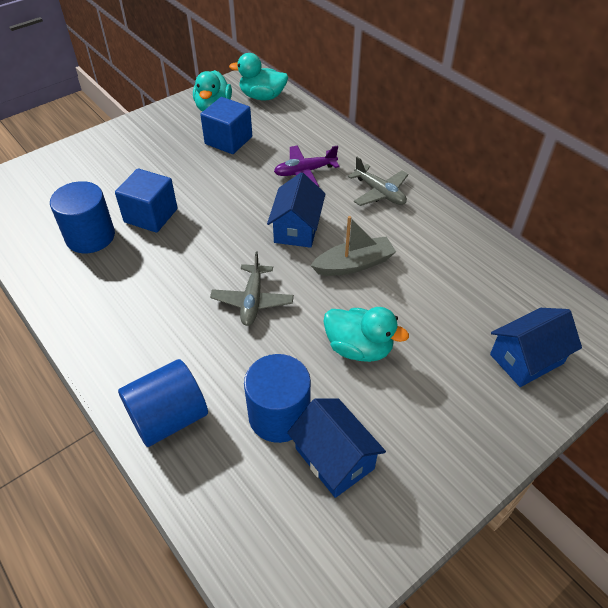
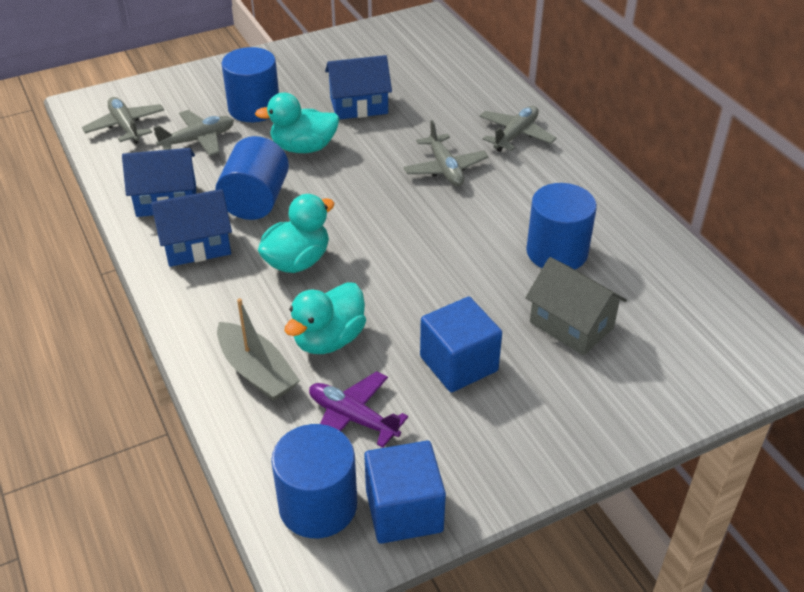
blue cylinder: [50,181,115,253] [118,359,208,447] [244,354,311,443] = 3 -> [215,136,289,220] [222,47,279,122] [271,424,357,538] [526,183,597,270] = 4
grey house: none = 0 -> [525,257,627,355] = 1
grey plane: [210,252,294,326] [348,157,409,206] = 2 -> [82,97,164,144] [153,110,234,156] [404,120,488,186] [479,106,557,152] = 4

